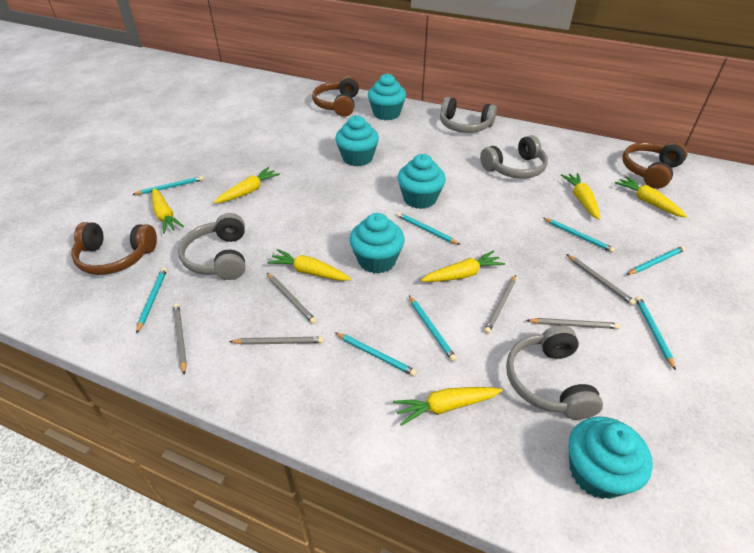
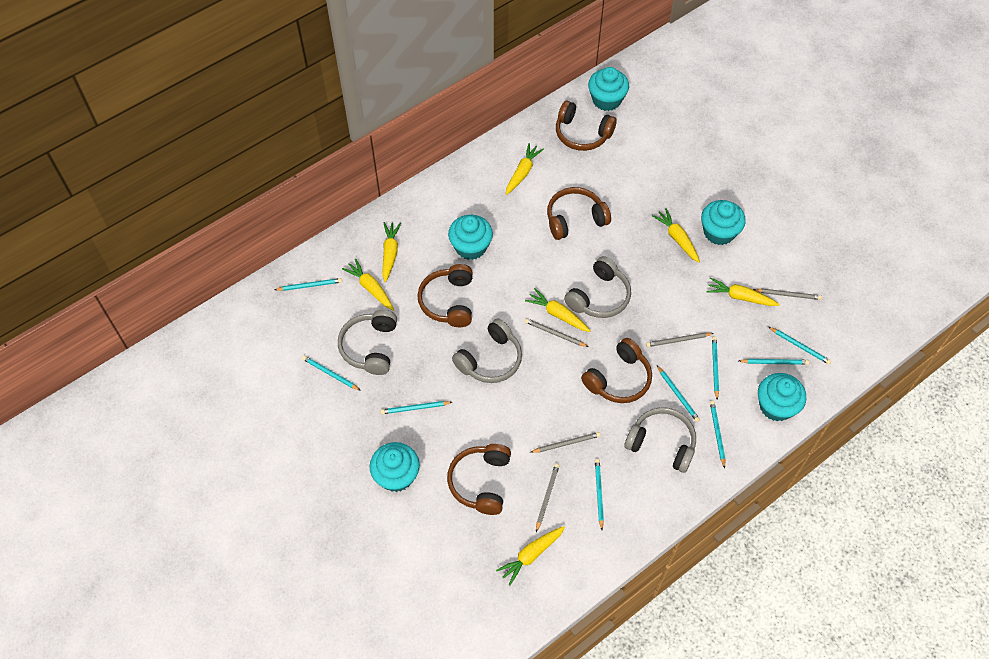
brown headphones: [71,222,157,275] [312,76,359,117] [622,142,688,189] = 3 -> [417,264,473,327] [447,444,511,515] [547,187,611,240] [556,100,617,151] [581,338,652,403] = 5
grey pencil: [173,303,187,375] [229,337,324,345] [267,273,317,324] [484,275,516,334] [526,318,620,329] [566,254,636,305] = 6 -> [525,318,589,347] [530,432,601,453] [536,464,559,532] [646,333,714,347] [753,288,822,300] = 5
turquoise pencil: [132,176,204,195] [136,267,167,334] [334,332,417,376] [397,212,460,245] [409,296,457,361] [543,218,615,253] [627,246,685,275] [635,296,676,370] = 8 -> [274,278,342,291] [302,355,361,391] [381,401,452,414] [595,459,604,530] [657,366,700,422] [710,401,725,468] [712,337,719,400] [739,359,809,365] [769,327,831,364] = 9

